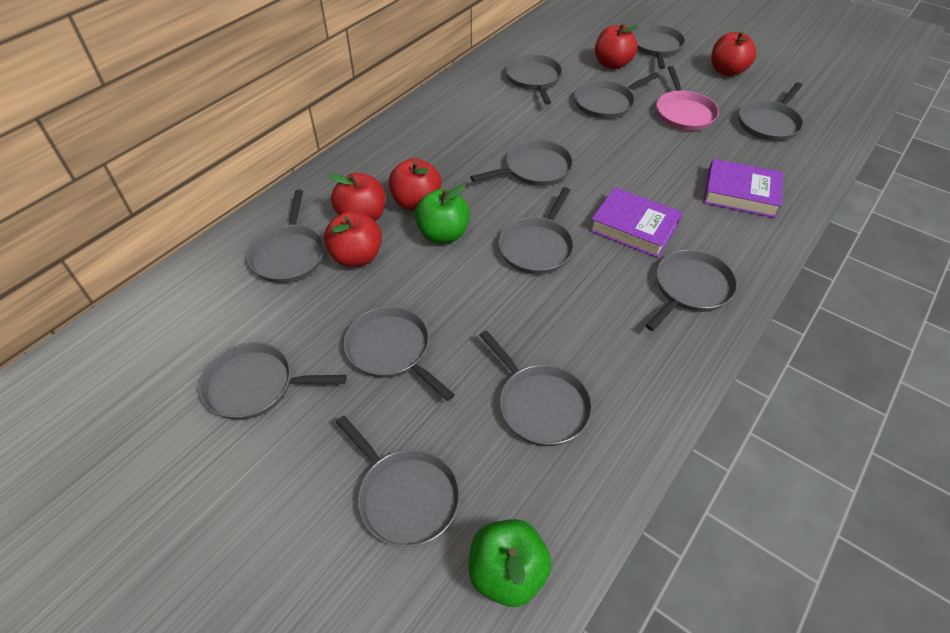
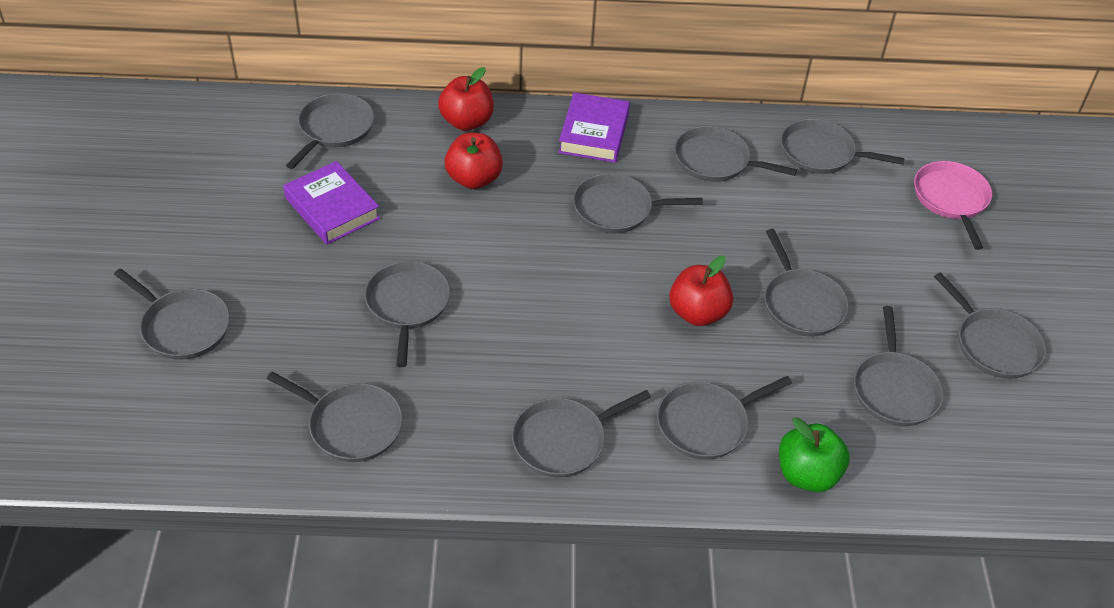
green apple: [414,184,470,243] [469,519,552,607] = 2 -> [779,417,850,492] = 1
red apple: [324,211,382,267] [329,173,385,221] [388,158,442,211] [595,24,639,69] [711,31,756,76] = 5 -> [438,67,494,131] [444,133,503,189] [670,256,733,326] = 3

